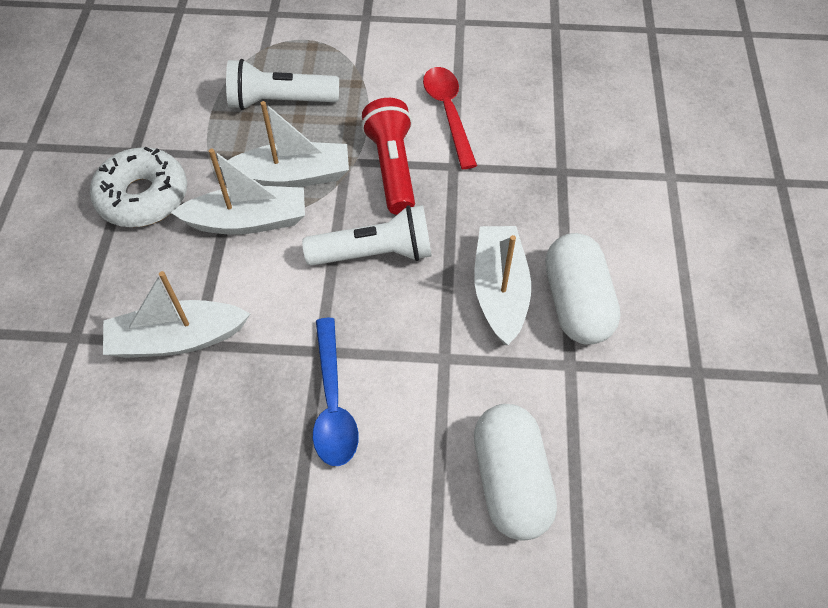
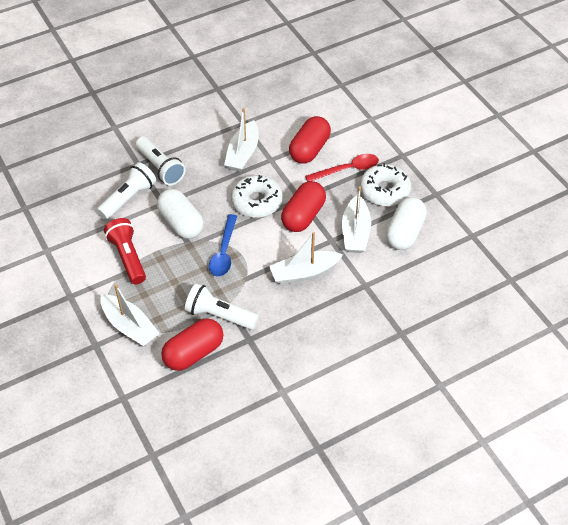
red capsule: none = 0 -> [161,318,224,371] [281,181,326,232] [289,116,331,164] = 3
white donut: [90,147,187,227] = 1 -> [231,175,283,218] [360,163,411,206] = 2
white flashlight: [226,59,339,110] [302,205,432,266] = 2 -> [97,162,156,220] [136,137,186,185] [185,283,259,330] = 3

